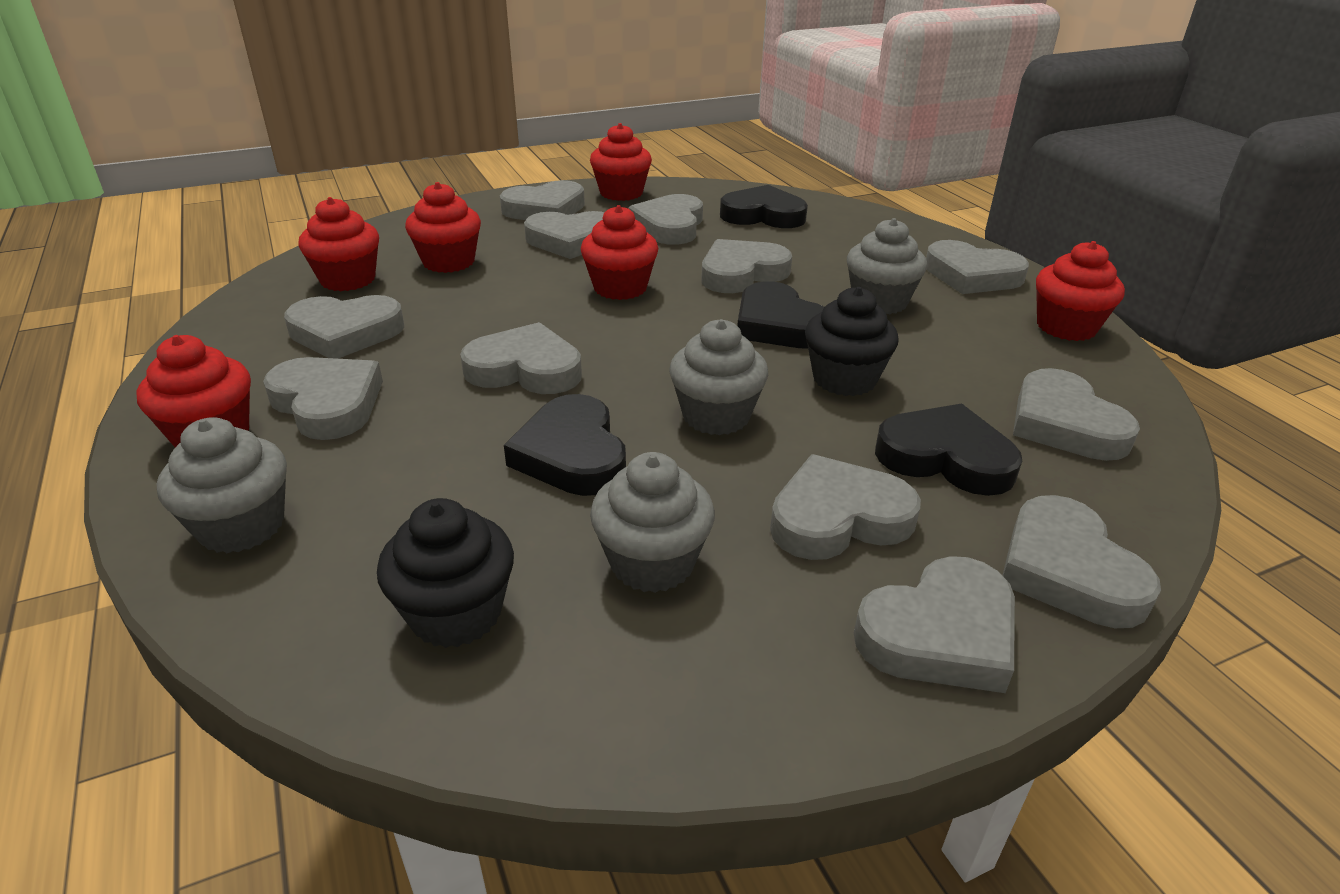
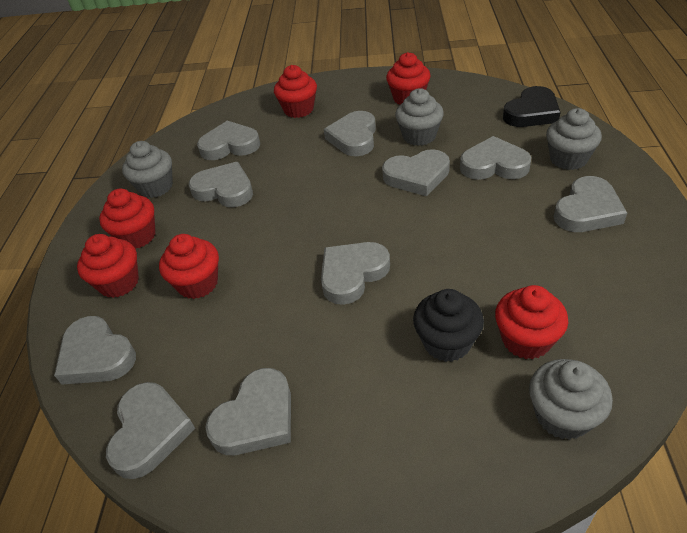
black cupcake: [377,498,514,648] [805,287,899,396] = 2 -> [413,289,484,362] = 1
black heart: [504,394,626,496] [720,185,808,228] [738,281,824,348] [875,404,1022,496] = 4 -> [503,86,560,127] = 1
grey heart: [263,357,383,440] [284,295,404,359] [460,322,582,394] [500,180,585,220] [524,211,605,259] [628,194,703,245] [701,239,792,293] [770,454,921,560] [854,556,1015,693] [926,240,1029,294] [1002,495,1161,628] [1013,368,1140,461] = 12 -> [54,316,136,385] [106,382,195,479] [189,162,253,207] [197,121,260,160] [205,368,291,455] [321,242,390,305] [324,111,376,156] [382,149,450,196] [460,136,531,180] [553,176,627,232] = 10

